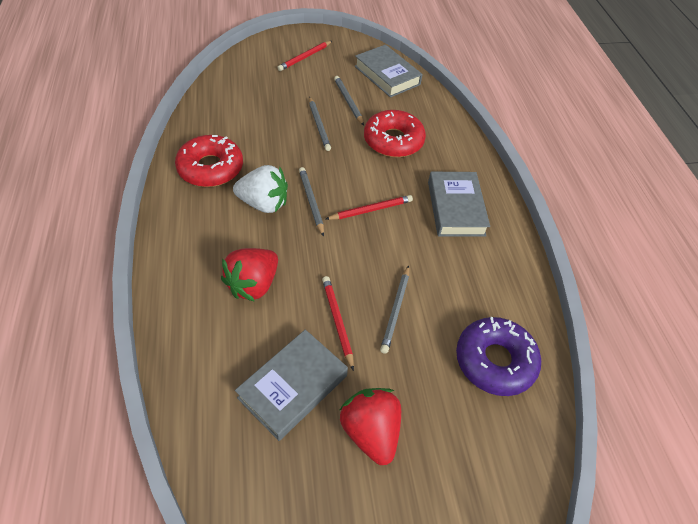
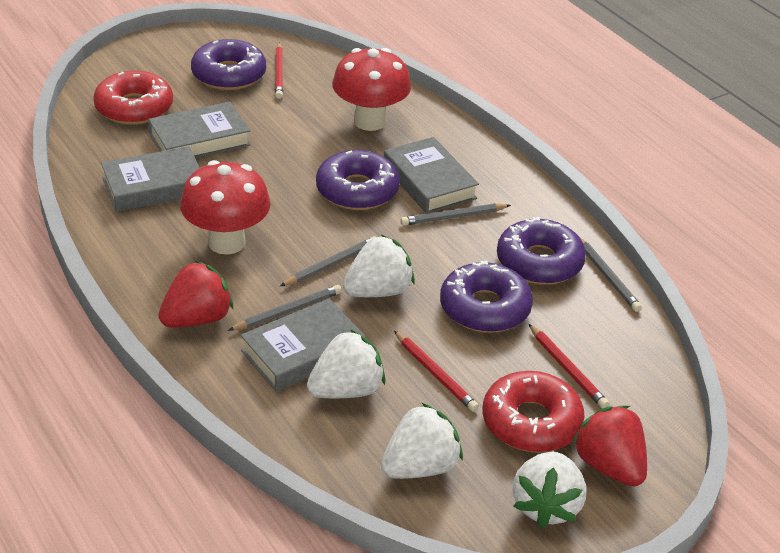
grey book: [235,330,348,441] [355,45,423,98] [428,172,490,237] = 3 -> [101,147,200,212] [148,102,251,158] [240,299,366,391] [384,137,479,214] = 4
purple donut: [456,317,541,396] = 1 -> [191,39,266,90] [316,150,400,210] [440,260,533,333] [497,217,586,285] = 4
red mushroom: none = 0 -> [180,160,271,255] [332,48,411,131] = 2
white strawberry: [233,165,288,213] = 1 -> [307,329,385,398] [343,235,415,297] [381,403,463,479] [513,452,586,528] = 4

